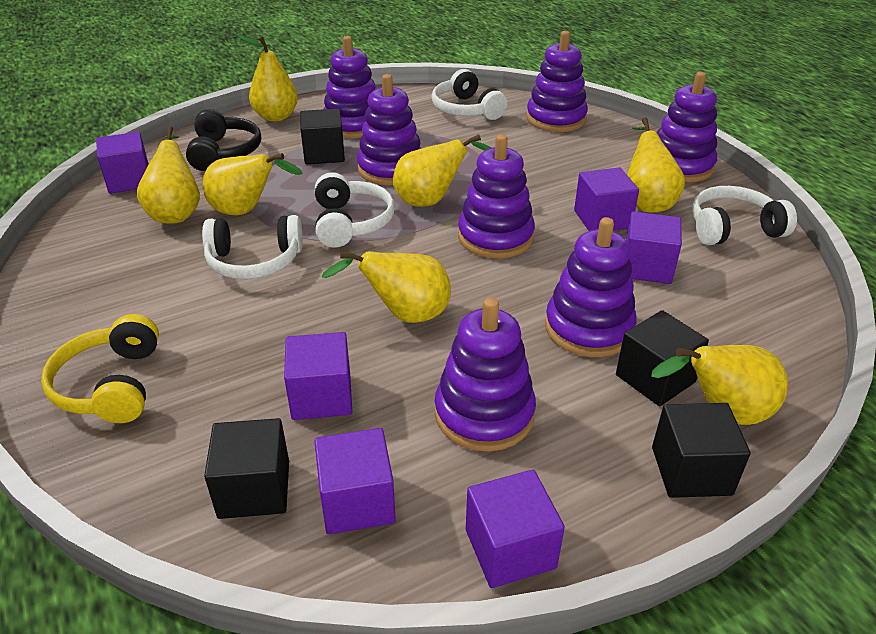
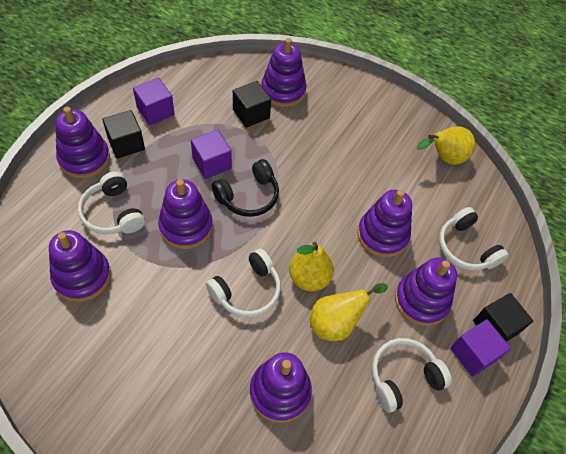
black cube: [204,418,289,519] [300,109,345,164] [616,310,709,406] [652,403,751,498] = 4 -> [102,110,145,159] [233,81,271,128] [473,293,533,342] = 3
purple cube: [96,132,149,194] [284,332,352,420] [314,428,396,534] [466,470,565,588] [574,167,639,231] [626,212,682,284] = 6 -> [133,78,175,125] [191,130,232,179] [450,319,511,377] = 3
yellow headphones: [41,314,159,423] = 1 -> none = 0
yellow pear: [137,126,200,224] [203,153,303,215] [238,36,298,122] [322,251,451,323] [393,134,492,207] [627,117,685,213] [651,345,788,425] = 7 -> [289,242,334,291] [310,283,388,341] [417,126,475,165] = 3

